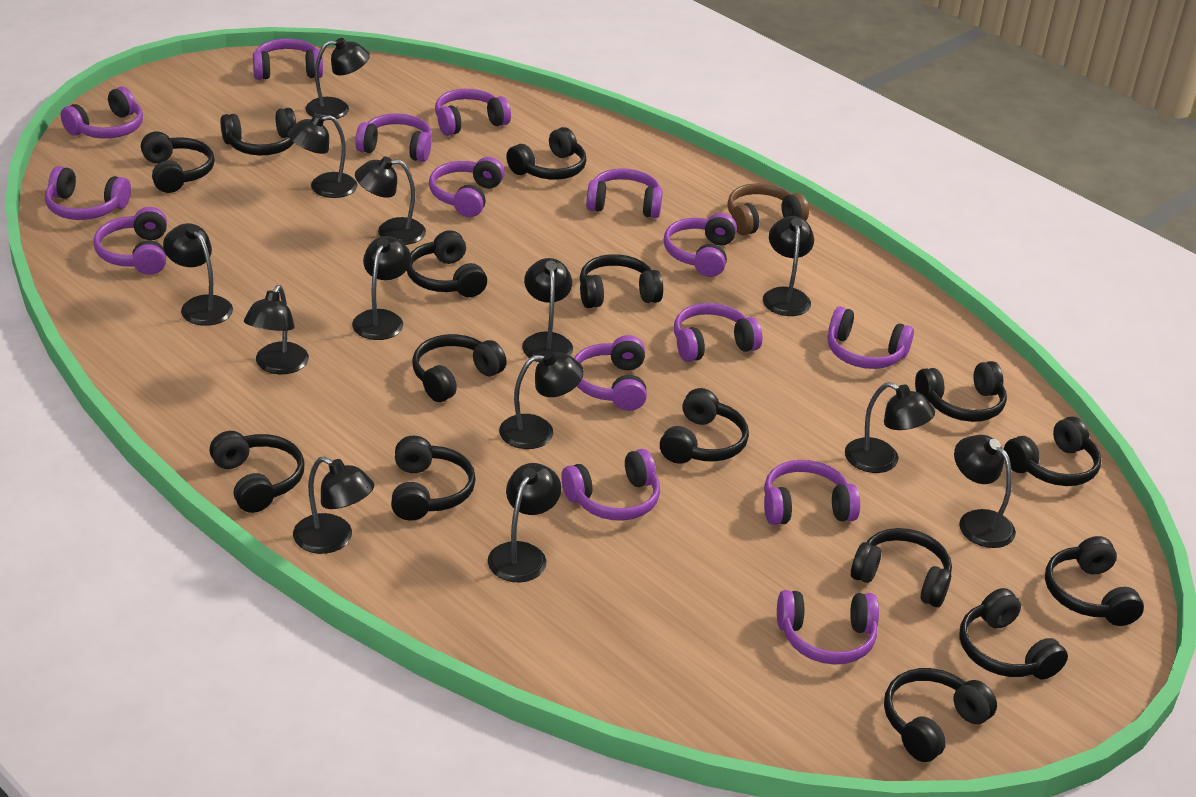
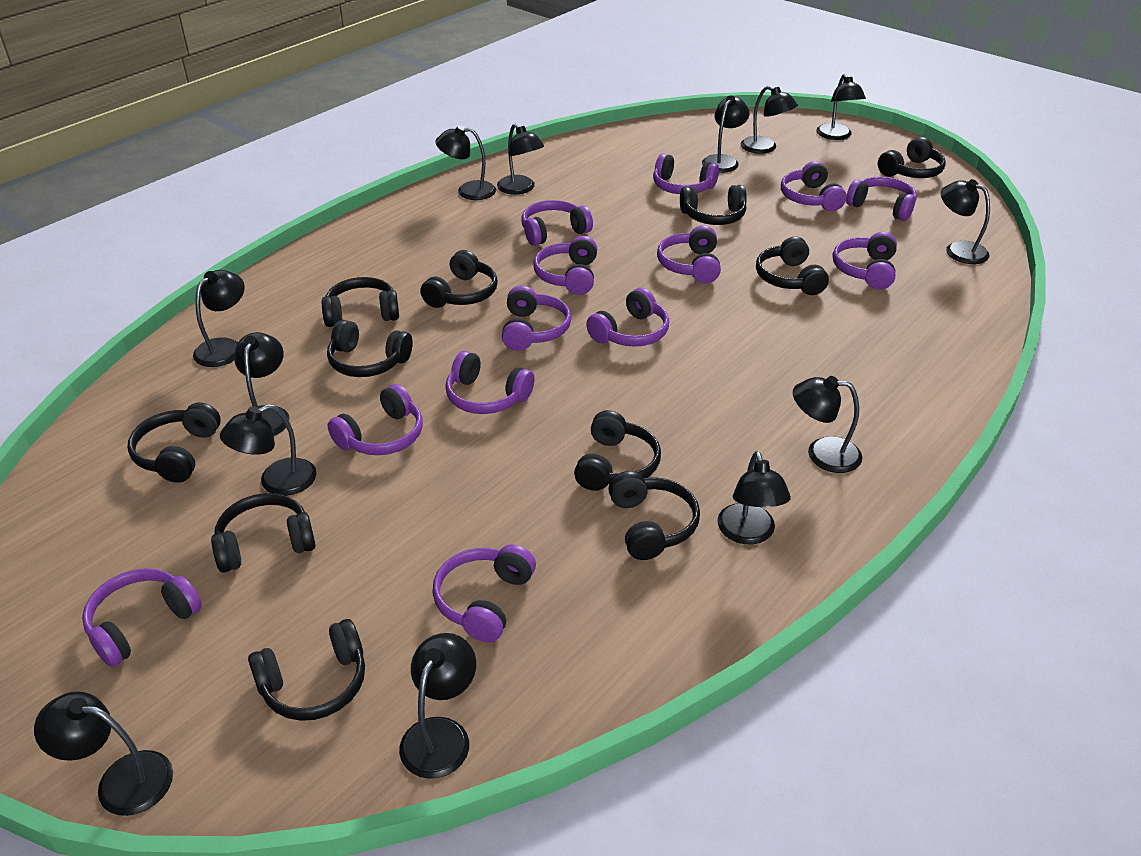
black headphones: [141,131,215,193] [209,431,305,513] [220,108,296,155] [391,436,476,521] [407,230,487,297] [412,334,507,402] [506,127,587,180] [580,254,663,308] [660,388,749,464] [851,528,952,607] [884,668,997,762] [915,361,1007,422] [959,588,1068,679] [1004,417,1101,486] [1045,536,1144,626] = 15 -> [128,402,221,483] [211,493,316,573] [248,619,365,721] [322,277,399,327] [327,320,413,377] [420,250,498,308] [574,410,661,491] [608,471,700,560] [680,185,747,225] [756,236,829,295] [878,137,946,178] = 11
brown headphones: [727,183,809,235] = 1 -> none = 0
purple headphones: [45,166,131,220] [61,87,143,138] [93,207,167,275] [253,38,323,80] [355,113,432,162] [429,157,505,217] [435,89,511,136] [561,449,660,521] [574,335,647,411] [586,168,663,218] [664,213,737,277] [674,303,762,362] [764,460,860,525] [777,590,879,665] [828,306,914,369] = 15 -> [82,568,202,667] [328,384,423,455] [432,544,536,642] [445,351,535,414] [502,285,571,351] [521,200,593,246] [533,236,597,295] [586,288,669,347] [653,153,719,194] [657,225,721,283] [781,161,847,211] [833,232,897,290] [846,177,917,221] = 13

